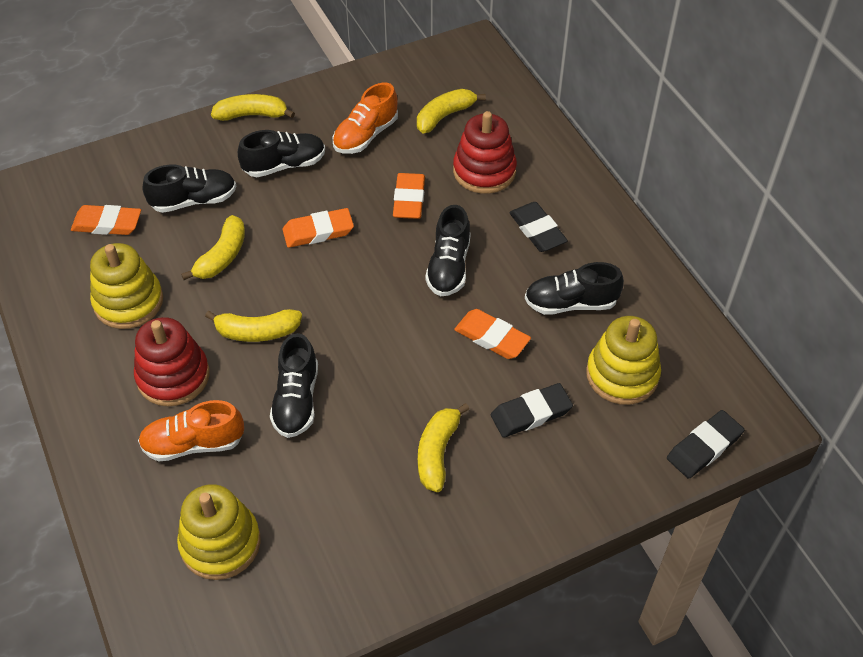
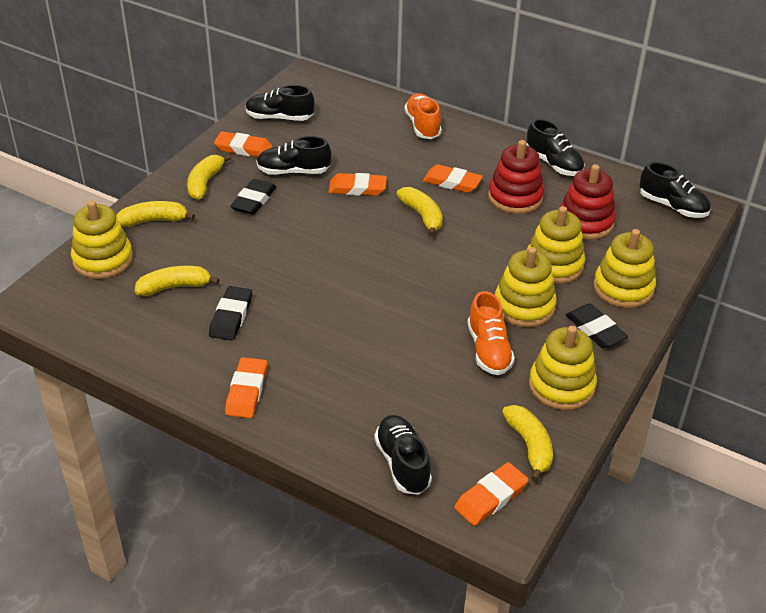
orange eraser: [71,205,141,235] [283,208,354,248] [393,173,425,219] [454,309,531,359] = 4 -> [214,131,272,157] [225,357,267,418] [329,173,387,196] [423,164,483,193] [454,462,529,526] = 5
yellow stacking toy: [90,243,163,329] [177,484,261,580] [586,316,661,405] = 3 -> [71,200,133,279] [495,247,557,327] [527,206,585,284] [529,326,597,410] [593,229,656,308] = 5

